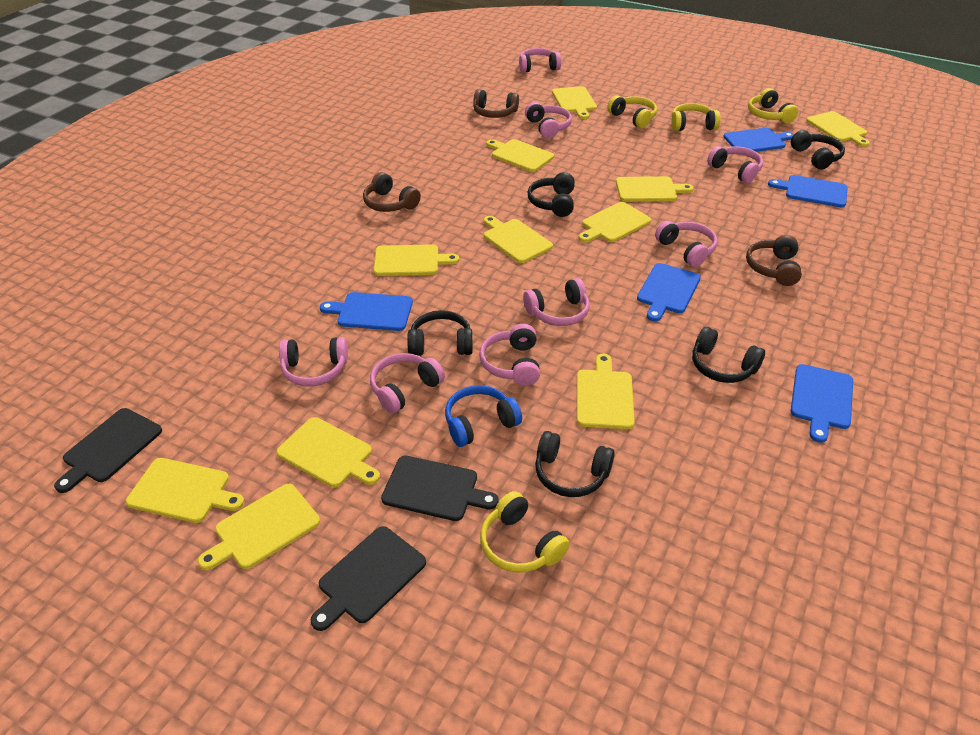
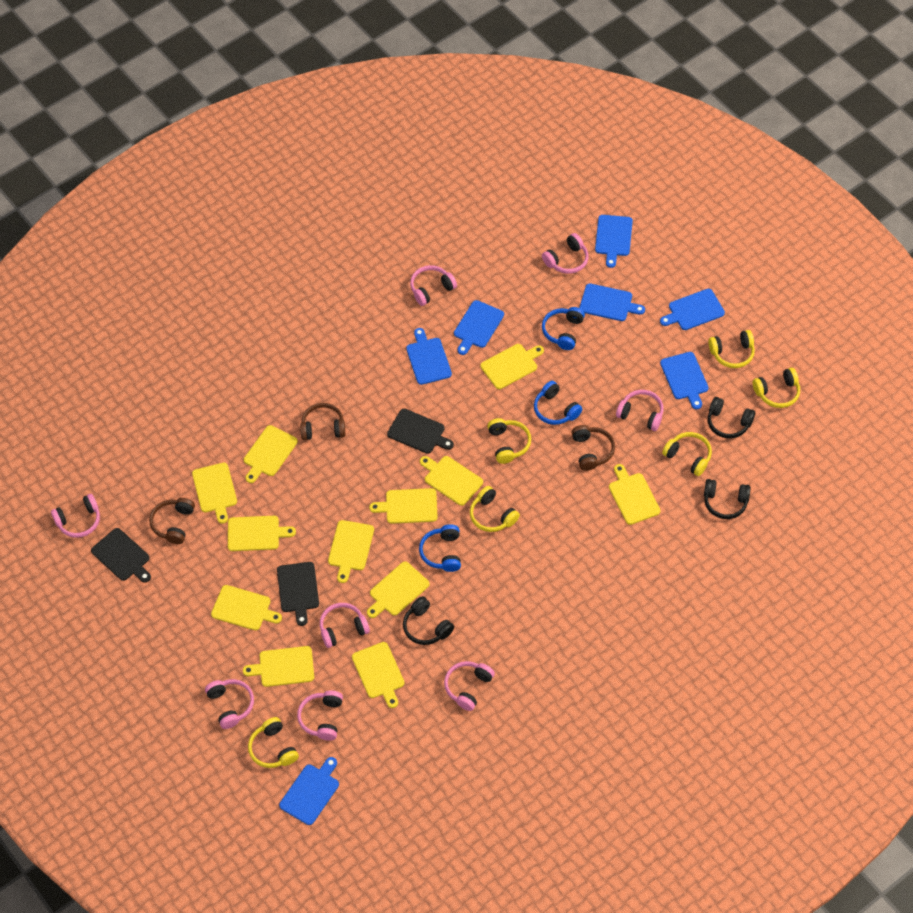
black headphones: [407,310,473,356] [527,172,575,217] [535,431,615,497] [692,327,765,383] [790,130,845,170] = 5 -> [403,596,454,645] [704,479,751,519] [708,397,755,438] = 3
blue cutting board: [320,292,413,331] [637,263,701,322] [723,128,794,152] [768,175,848,207] [791,364,853,443] = 5 -> [279,757,339,825] [406,328,452,385] [454,300,504,355] [579,283,645,321] [595,215,633,268] [660,289,725,330] [660,352,709,409] = 7
blue headphones: [445,385,522,447] = 1 -> [419,524,461,572] [534,381,582,425] [542,307,585,350] = 3
yellow cutting board: [126,458,244,523] [198,484,320,570] [276,417,380,488] [374,244,459,276] [484,216,553,263] [486,139,554,172] [552,86,597,119] [577,354,635,429] [578,202,651,242] [616,176,694,202] [806,111,870,147] = 11 -> [192,463,237,524] [211,585,282,630] [228,516,296,551] [243,646,314,687] [244,425,298,483] [328,520,374,583] [352,642,405,708] [367,562,430,618] [369,488,438,524] [420,456,483,506] [480,344,544,389] [609,464,661,525] = 12
yellow headphones: [480,491,570,573] [607,95,657,128] [672,103,721,131] [748,88,798,123] = 4 -> [248,717,299,768] [470,486,520,532] [487,418,531,464] [662,432,712,476] [708,330,755,368] [753,368,800,408] = 6

